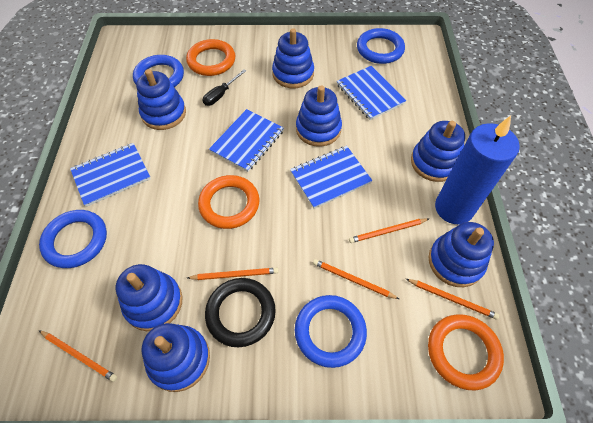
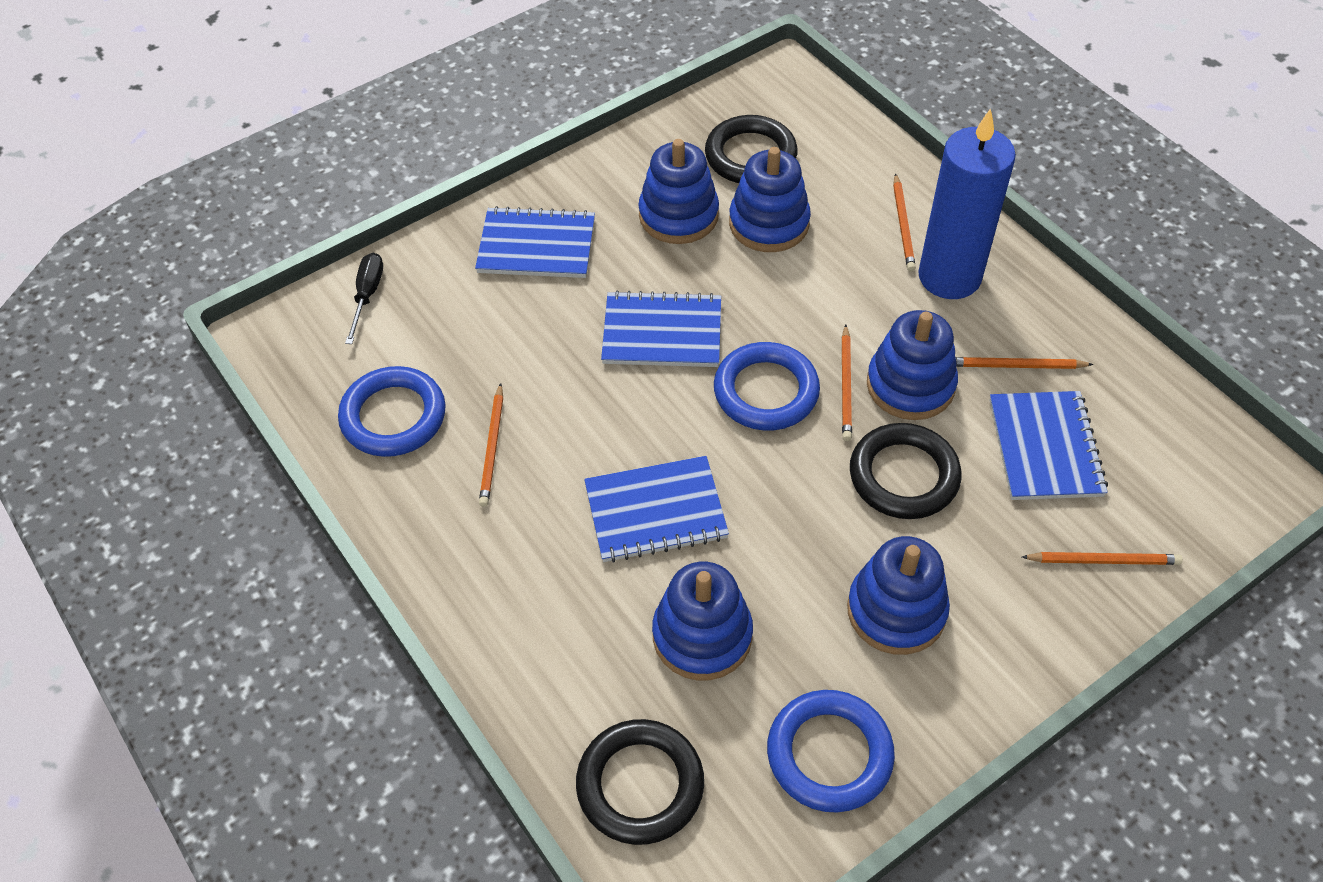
black ring: [205,278,276,347] = 1 -> [576,719,704,845] [705,115,798,183] [850,423,962,519] = 3
blue ring: [39,210,107,268] [133,55,184,87] [295,295,367,368] [357,28,405,64] = 4 -> [338,366,446,457] [714,342,820,431] [767,690,895,813] = 3
blue stacking toy: [116,264,183,331] [136,69,186,130] [141,323,210,392] [272,28,314,88] [296,86,342,147] [411,121,465,182] [429,222,494,287] = 7 -> [638,139,719,244] [652,562,753,681] [729,147,811,252] [847,536,950,655] [867,310,958,420] = 5
orange ring: [186,39,235,76] [198,175,259,229] [428,314,504,390] = 3 -> none = 0

